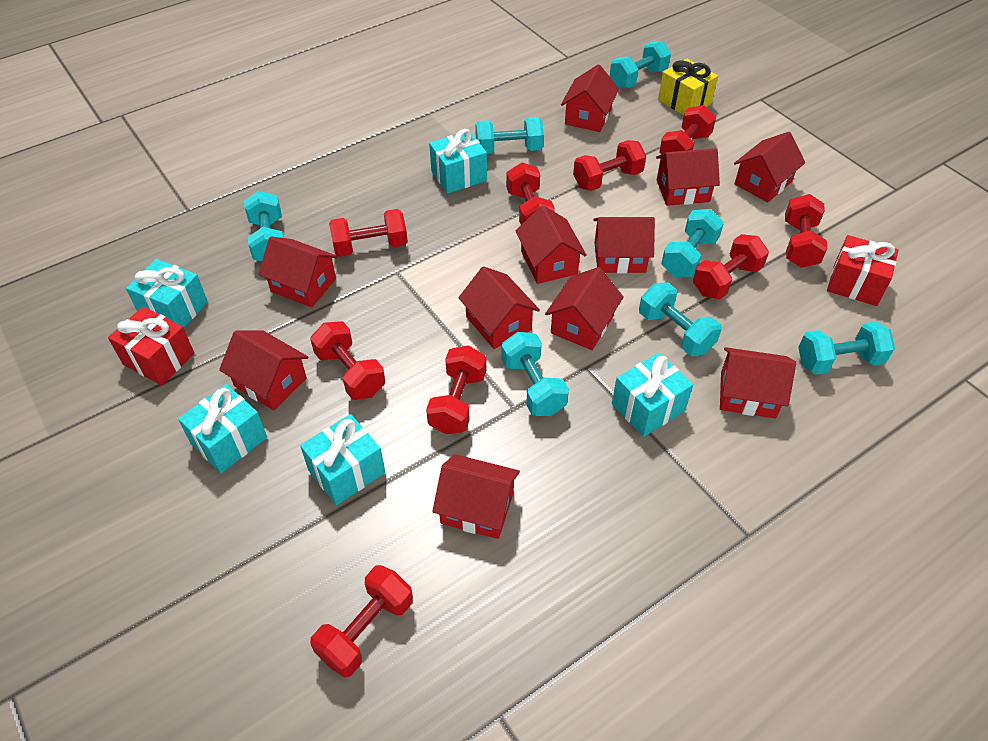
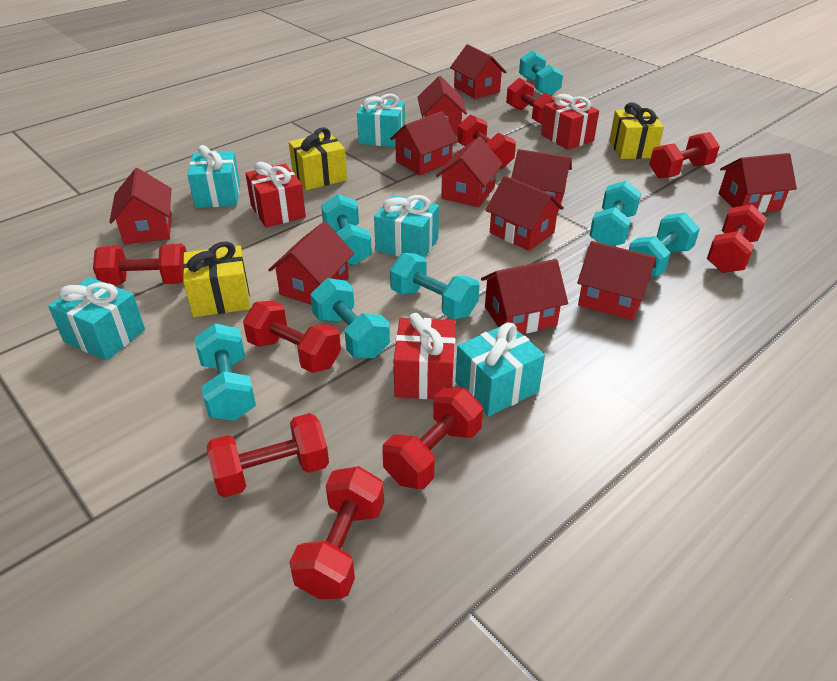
red gift: [108,307,195,385] [827,235,898,306] = 2 -> [245,162,306,228] [394,313,456,399] [541,94,599,150] = 3
yellow gift: [658,58,718,115] = 1 -> [183,242,250,317] [289,128,347,190] [609,102,664,159] = 3

